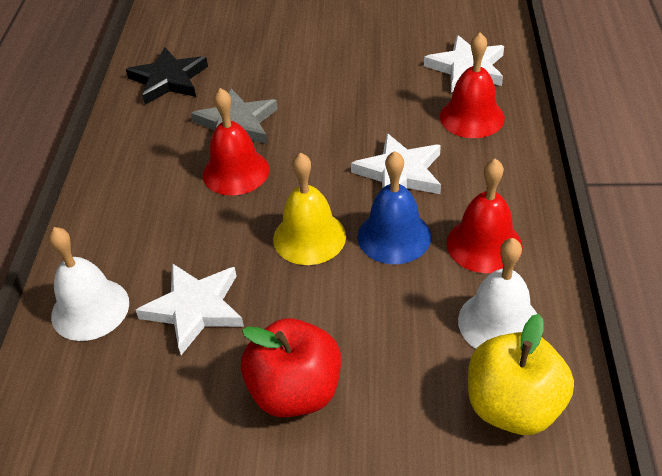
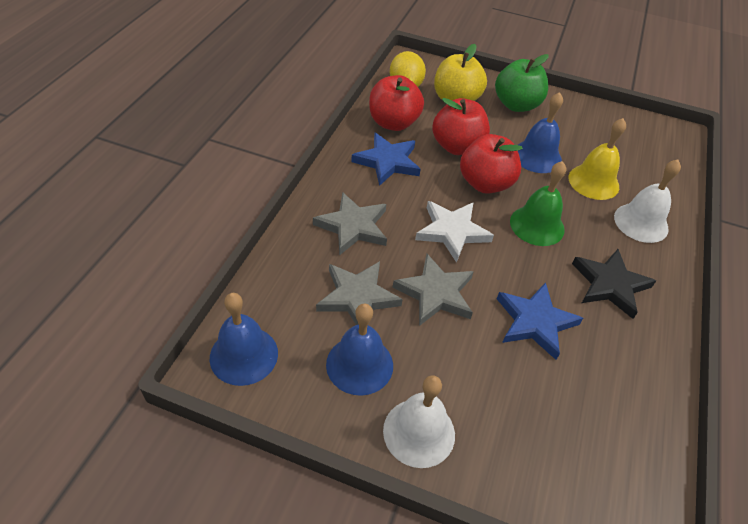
blue bell: [358,151,431,264] = 1 -> [210,293,278,386] [326,303,393,396] [518,92,563,173] = 3
blue star: none = 0 -> [351,133,421,186] [497,282,583,360] = 2
green apple: none = 0 -> [495,54,549,112] = 1
green bell: none = 0 -> [510,161,566,246] = 1
grey star: [191,88,278,144] = 1 -> [313,192,387,256] [316,261,403,325] [392,254,474,326] = 3
red apple: [241,318,341,417] = 1 -> [369,75,424,131] [432,98,490,155] [460,134,523,194] = 3
red bell: [203,88,270,196] [440,32,505,138] [447,159,522,273] = 3 -> none = 0
white star: [136,263,244,355] [351,133,441,194] [424,35,504,93] = 3 -> [415,201,494,263] = 1
yellow lemon: none = 0 -> [389,51,426,87] = 1

